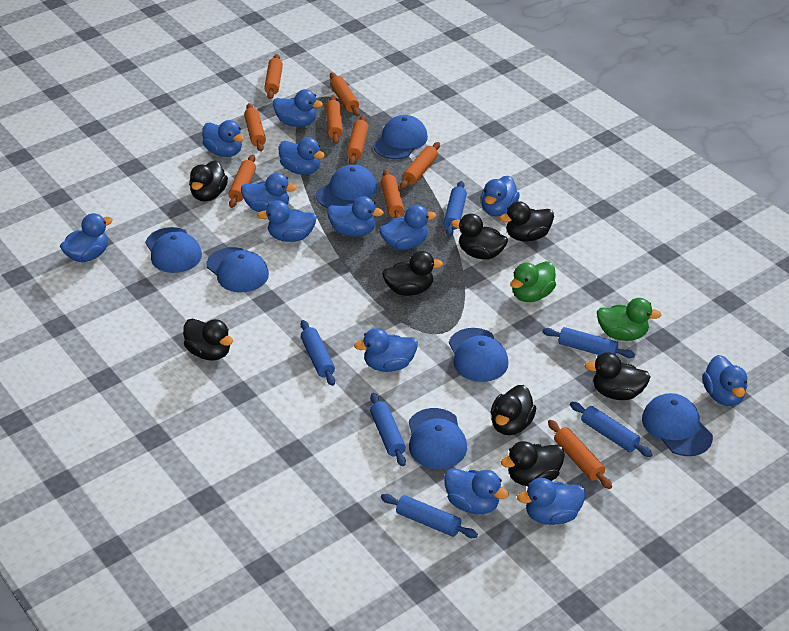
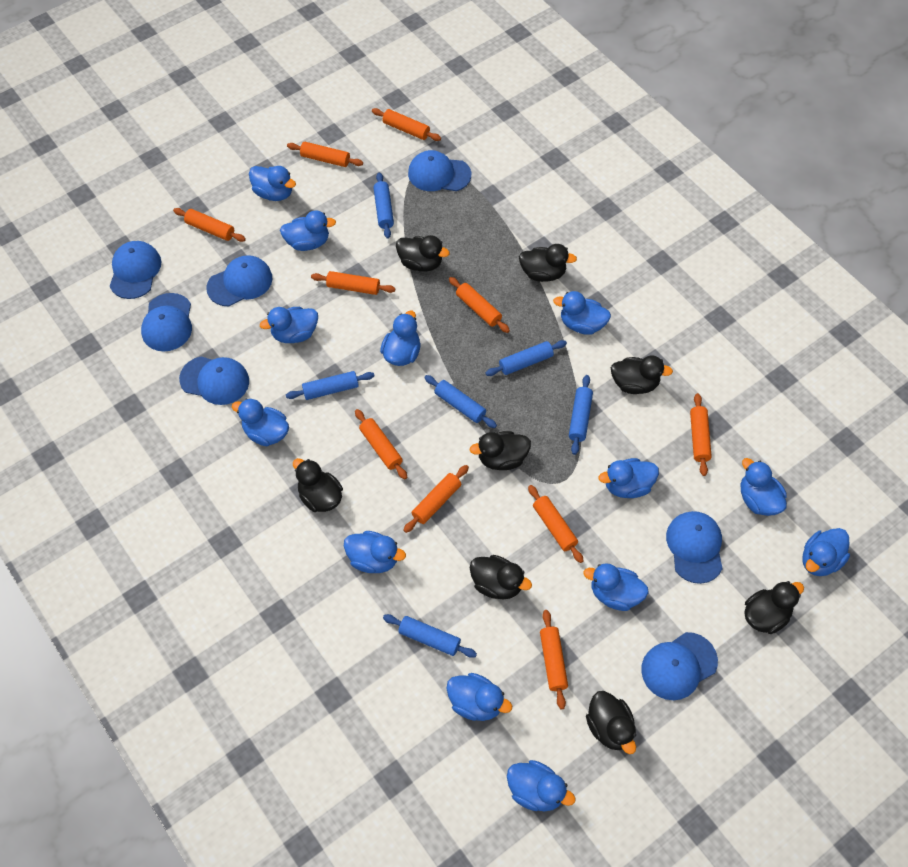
green duck: [510,261,556,302] [597,298,661,341] = 2 -> none = 0
orange rolling pin: [228,155,256,208] [244,103,266,152] [264,54,283,99] [326,95,343,144] [330,72,360,116] [347,115,368,165] [381,169,404,218] [400,142,440,189] [548,420,612,489] = 9 -> [173,208,246,242] [287,142,363,167] [311,271,395,295] [355,409,407,479] [372,108,441,141] [403,465,469,533] [449,277,510,333] [528,485,584,563] [540,610,568,709] [690,393,712,476] = 10

